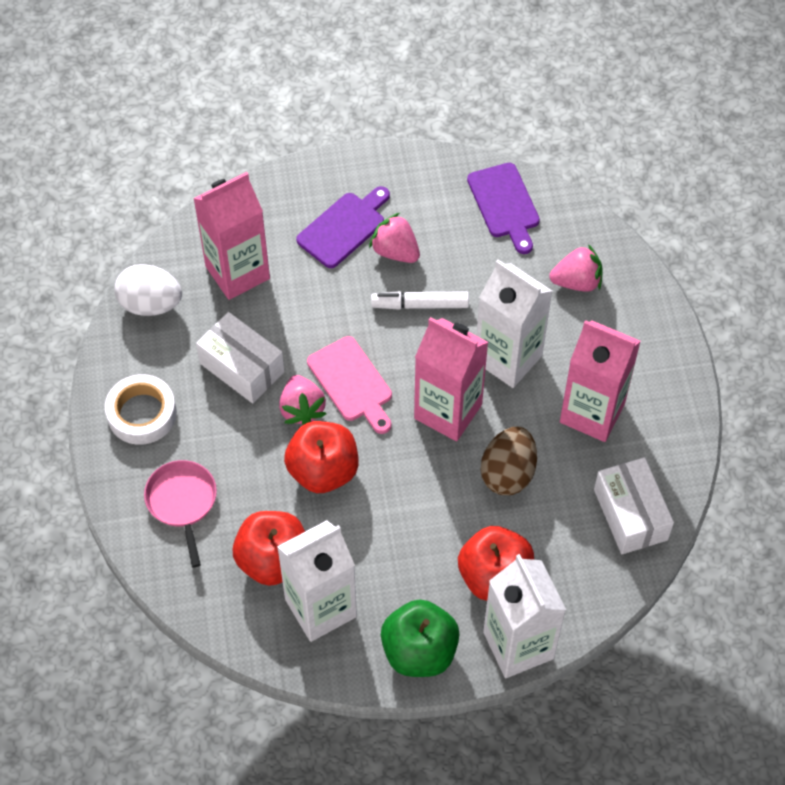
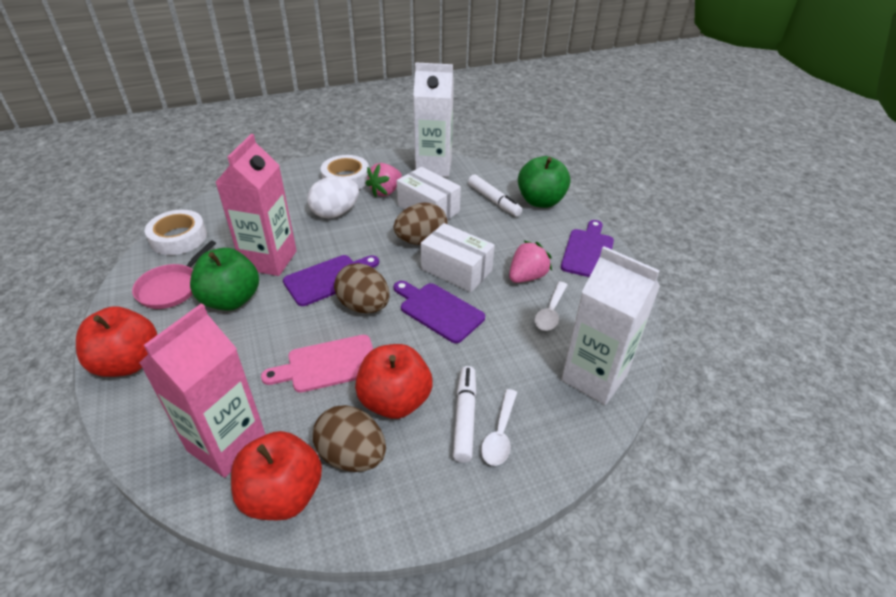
brown egg: [481,427,537,495] = 1 -> [313,405,386,472] [334,263,390,313] [394,202,448,245] = 3
green apple: [381,600,460,677] = 1 -> [190,248,259,311] [518,156,570,208] = 2
pink carton: [193,172,270,300] [414,317,488,441] [560,320,641,442] = 3 -> [139,304,266,478] [215,134,297,276] = 2
pink strawberry: [279,375,326,425] [369,213,420,263] [549,244,602,292] = 3 -> [365,163,402,197] [509,240,552,283] = 2
purple cutting board: [296,186,390,268] [467,163,540,254] = 2 -> [283,255,379,306] [394,281,485,343] [561,220,614,277] = 3
white carton: [277,520,357,642] [476,260,552,388] [483,554,566,678] = 3 -> [413,62,454,177] [561,246,660,405] = 2
white marker: [371,291,469,310] = 1 -> [453,366,476,463] [468,174,522,217] = 2
white spoon: none = 0 -> [481,389,517,466] [535,282,567,331] = 2
white tape: [105,374,177,445] = 1 -> [145,210,207,255] [321,155,369,189] = 2

